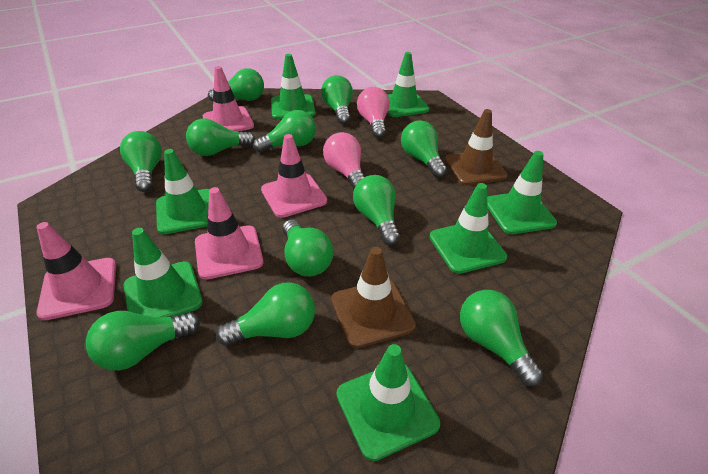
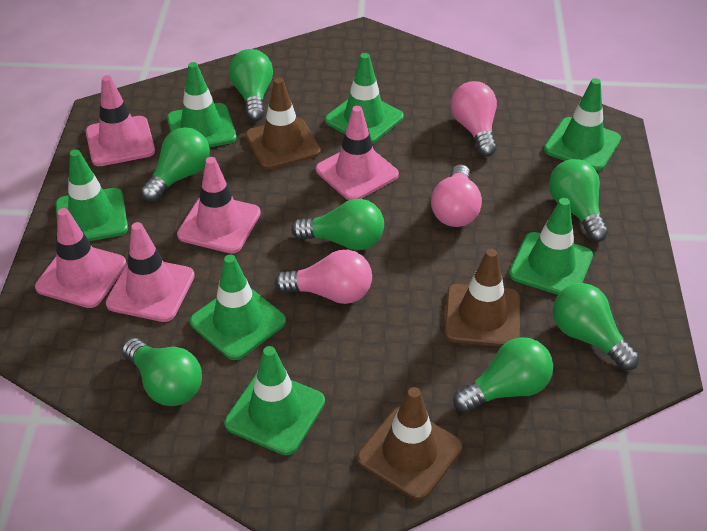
brown traffic cone: [331,247,416,348] [445,109,508,185] = 2 -> [245,78,321,170] [357,387,462,500] [444,249,520,347] = 3
green light bulb: [86,311,200,371] [120,131,162,192] [186,119,255,156] [208,68,264,102] [216,282,315,346] [253,110,316,153] [283,220,333,277] [321,75,353,124] [353,175,400,245] [401,120,447,178] [460,290,543,387] = 11 -> [122,338,202,406] [140,127,210,202] [229,49,273,121] [291,199,384,250] [453,337,553,413] [549,159,608,242] [553,283,639,370] = 7
pink light bulb: [323,132,364,190] [357,87,390,138] = 2 -> [274,250,372,304] [431,164,482,227] [451,81,497,157] = 3
pink traffic cone: [36,222,116,320] [195,187,263,280] [203,66,254,132] [261,134,327,218] = 4 -> [35,208,126,308] [86,75,155,166] [106,222,195,322] [177,157,261,253] [316,106,399,200] = 5

